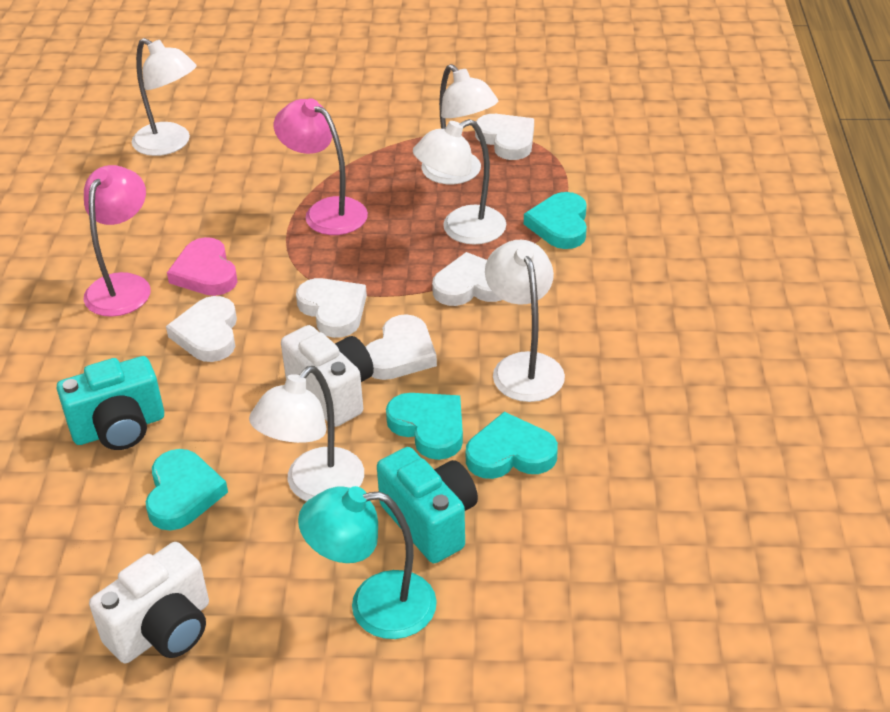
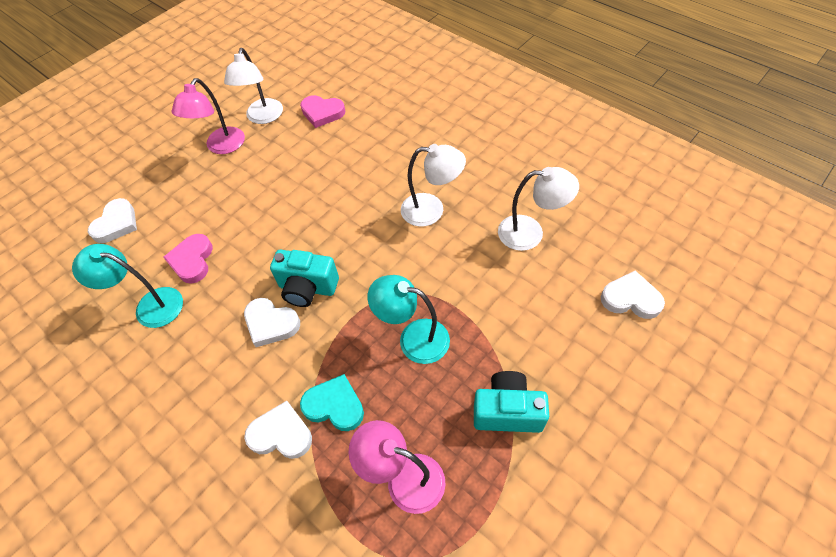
pink heart: [167,237,237,296] = 1 -> [163,234,213,284] [300,95,345,128] = 2
turquoise heart: [146,449,228,530] [386,393,463,460] [466,412,558,479] [524,192,587,249] = 4 -> [300,374,364,431] = 1
turquoise lamp: [298,486,437,639] = 1 -> [72,244,183,328] [368,275,450,364] = 2
white camera: [89,542,209,663] [281,325,374,427] = 2 -> none = 0
white heart: [166,296,237,362] [296,278,367,338] [366,314,437,380] [432,252,502,306] [475,114,534,160] = 5 -> [88,198,137,243] [244,298,300,347] [244,401,312,459] [601,271,665,319] = 4
white lamp: [132,38,197,156] [249,366,364,501] [413,119,506,245] [421,64,498,184] [485,240,565,402] = 5 -> [224,48,283,124] [401,144,466,227] [498,167,579,251] = 3

